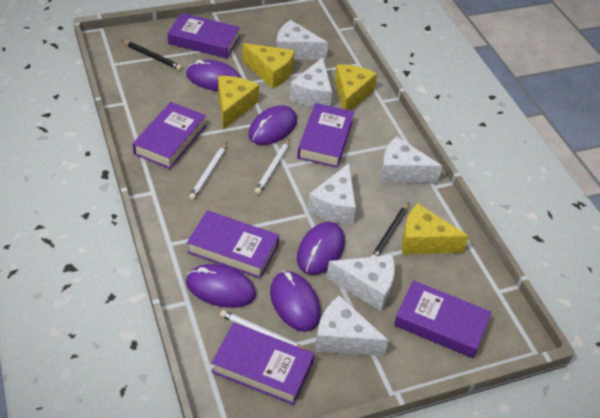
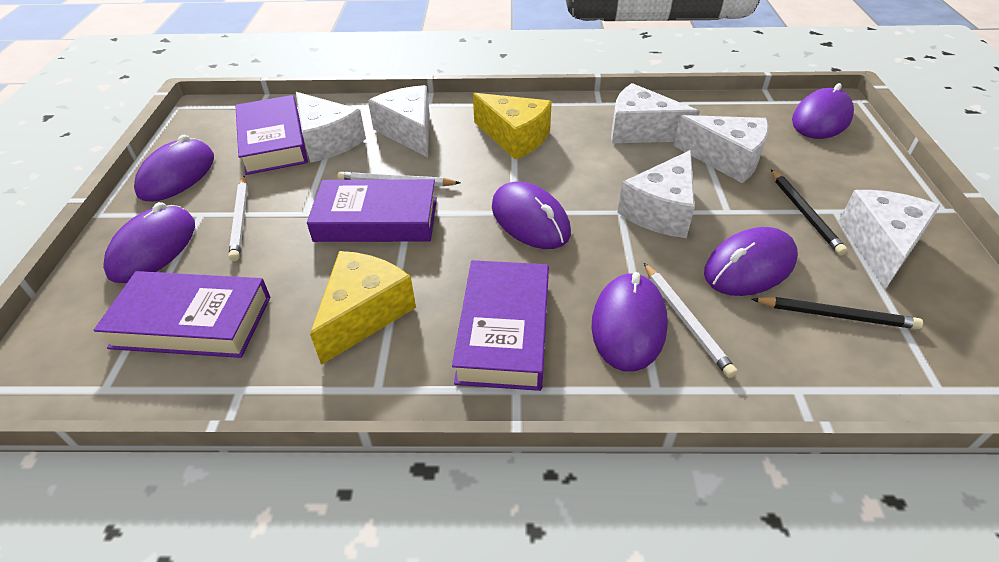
purple book: [133,102,206,169] [168,13,240,58] [187,210,279,279] [211,323,314,405] [297,103,354,168] [394,280,491,358] = 6 -> [94,271,271,358] [235,95,308,175] [307,179,437,242] [452,260,549,391] = 4
purple mouse: [186,60,241,91] [186,264,256,308] [248,105,297,145] [270,271,321,332] [297,222,345,275] = 5 -> [103,202,195,283] [134,135,214,202] [492,181,571,249] [592,272,668,372] [704,227,798,296] [792,83,854,139] = 6
yellow cheese: [218,76,259,130] [242,43,295,89] [335,64,377,111] [401,203,469,254] = 4 -> [310,251,416,365] [473,93,552,160] = 2

